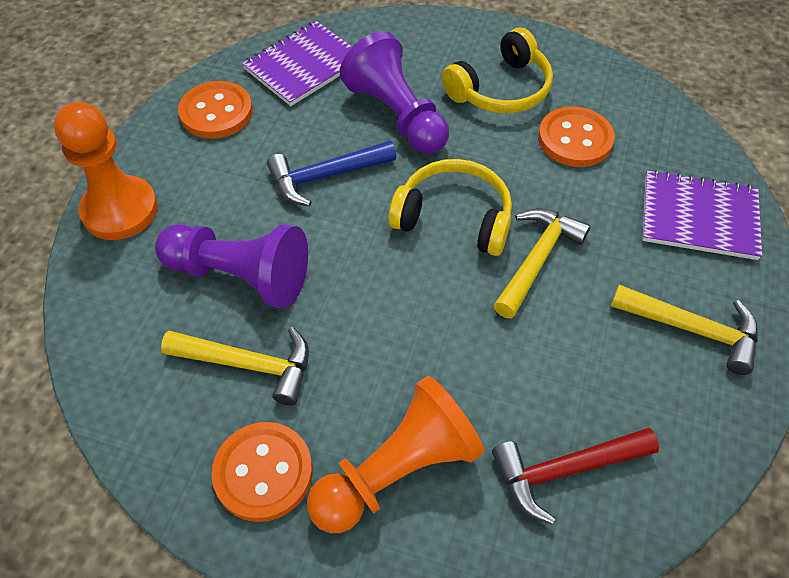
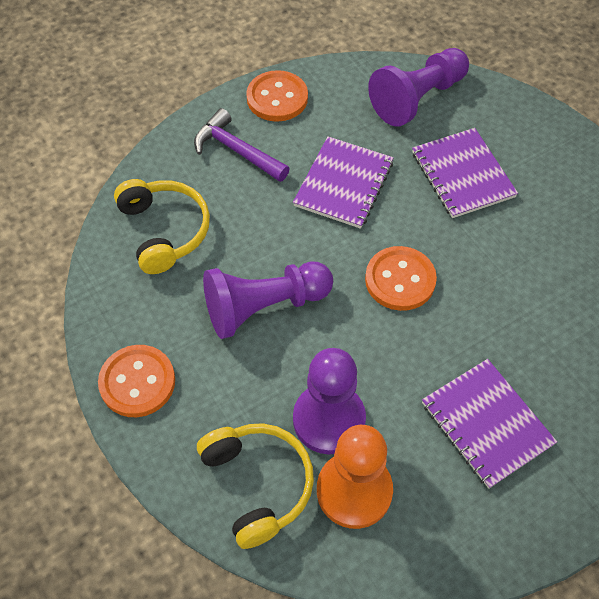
blue hammer: [267,140,396,206] = 1 -> none = 0
orange pawn: [54,102,158,240] [307,376,484,533] = 2 -> [317,425,393,529] = 1
purple hammer: none = 0 -> [194,108,290,182] = 1
purple notebook: [242,21,352,106] [643,170,762,260] = 2 -> [293,137,393,229] [412,128,518,218] [422,359,557,489] = 3
purple pawn: [155,224,308,309] [340,31,449,154] = 2 -> [203,261,333,339] [293,348,366,454] [368,48,469,127] = 3
red hammer: [492,428,659,525] = 1 -> none = 0
yellow hammer: [161,327,309,406] [493,208,591,318] [611,285,758,375] = 3 -> none = 0

